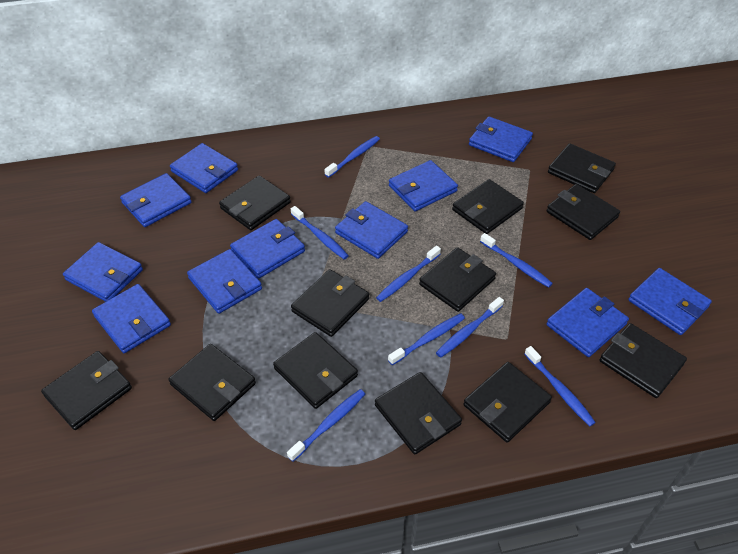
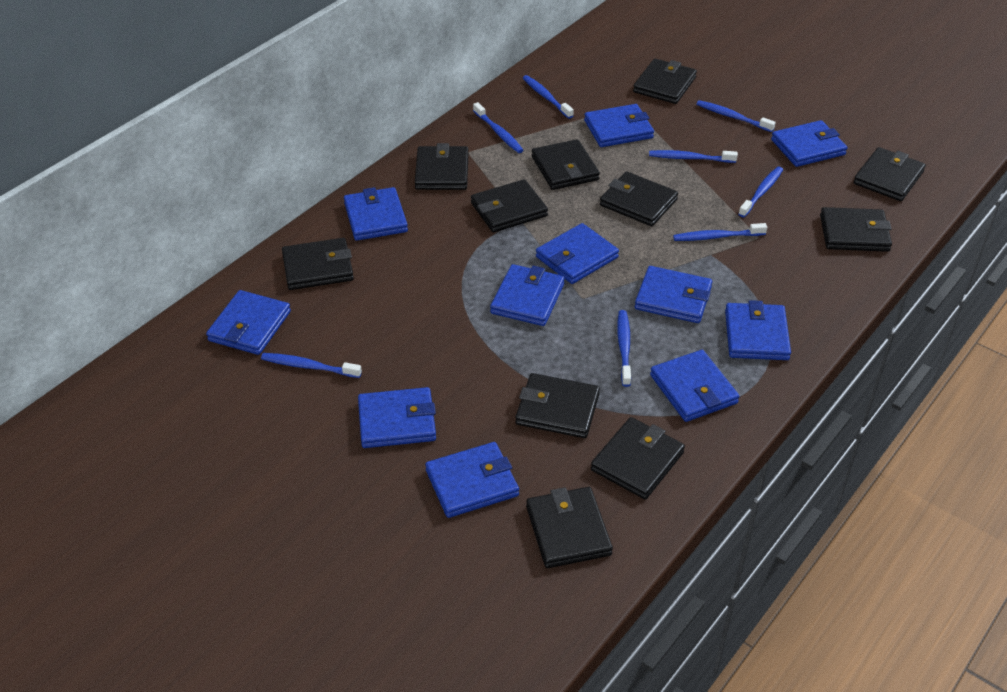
black wallet: [41,351,132,430] [169,344,256,421] [219,175,291,230] [273,332,358,409] [291,269,369,337] [375,372,462,455] [419,247,496,312] [452,179,524,234] [463,362,552,443] [546,184,620,240] [548,143,616,193] [600,323,687,398] = 12 -> [282,238,354,290] [415,143,468,190] [471,179,548,233] [515,373,600,438] [526,487,613,568] [532,139,600,190] [591,417,685,499] [600,171,678,226] [633,59,697,104] [820,207,892,252] [854,147,926,201] = 11

